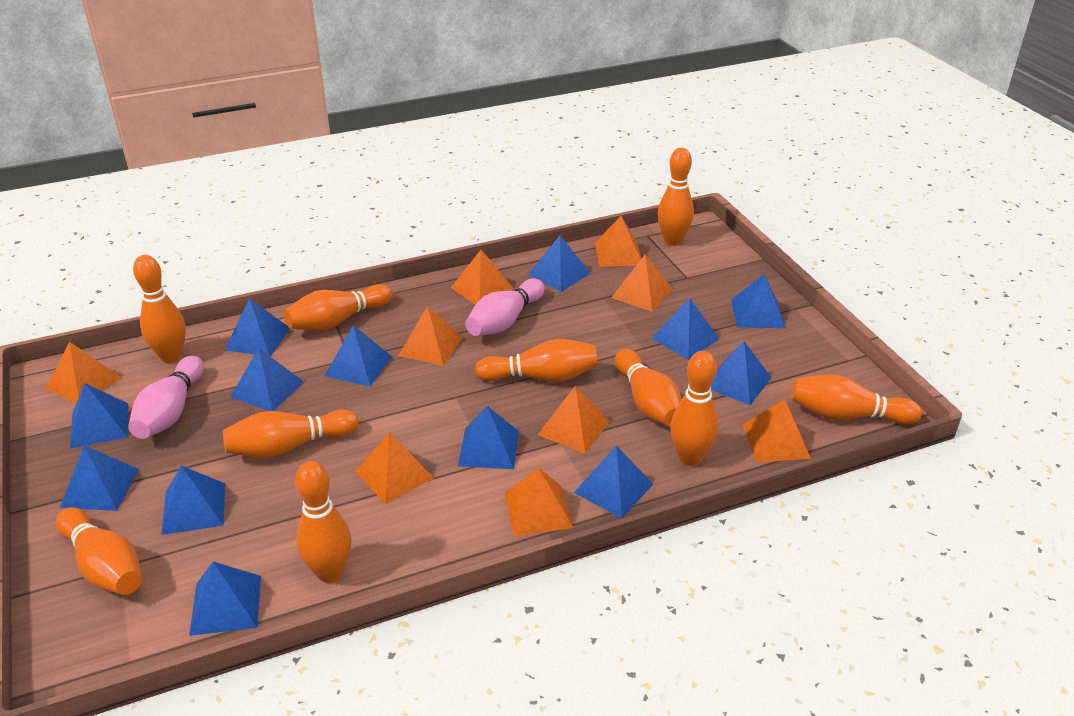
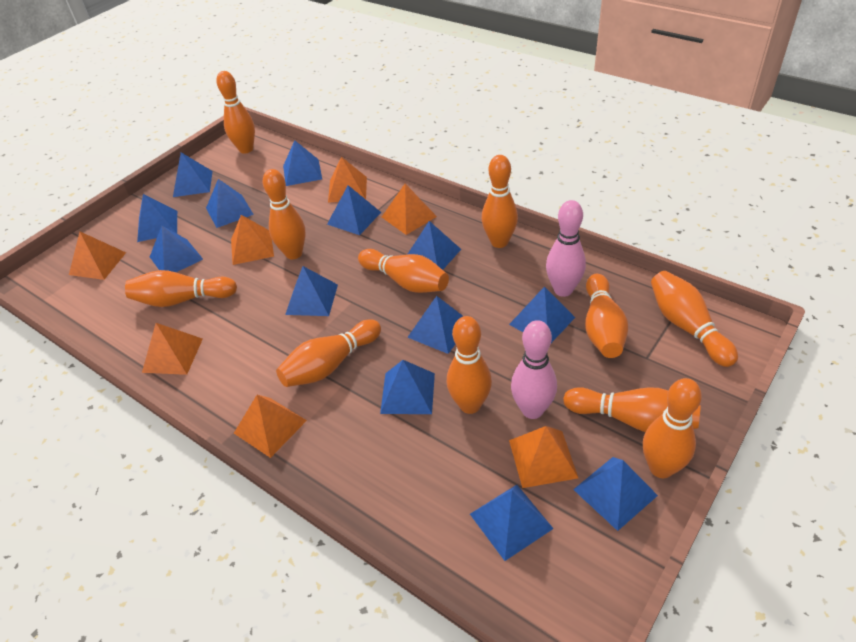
orange bowling pin: [56,507,142,595] [133,255,186,363] [223,410,359,458] [284,284,393,331] [295,461,352,583] [475,339,598,382] [615,349,682,427] [657,148,694,246] [670,351,719,466] [791,375,922,425] = 10 -> [125,270,237,307] [217,71,255,153] [263,169,305,259] [276,319,381,387] [358,249,449,293] [447,316,492,414] [482,155,518,248] [563,387,701,432] [585,274,628,358] [643,378,702,478] [651,271,738,367] = 11
orange pyramid: [46,342,122,404] [355,432,434,504] [398,306,463,366] [451,250,514,305] [504,467,573,537] [537,386,610,453] [595,216,642,267] [611,254,672,312] [743,399,811,462] = 9 -> [69,232,126,280] [142,323,203,375] [231,215,274,265] [234,395,307,458] [328,157,367,203] [382,184,437,235] [509,426,578,488] = 7

